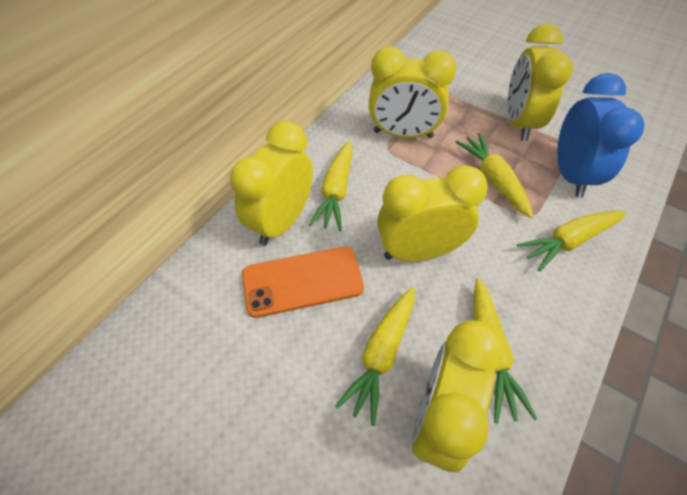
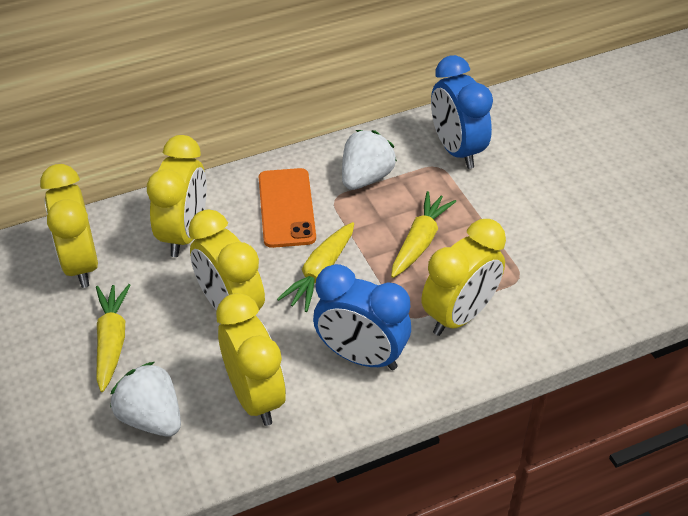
blue clock: [557,73,644,198] = 1 -> [313,264,411,370] [431,55,493,169] = 2
white strawberry: none = 0 -> [110,362,181,437] [342,130,397,190] = 2
yellow carrot: [309,141,353,231] [335,287,415,426] [455,133,533,218] [473,278,537,424] [517,211,627,271] = 5 -> [96,284,131,392] [277,222,354,312] [391,191,456,278] = 3

